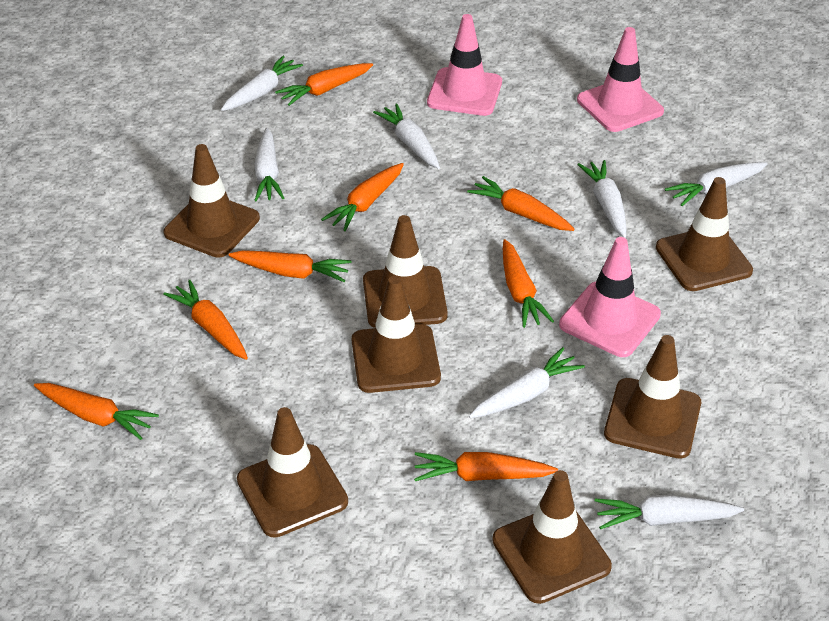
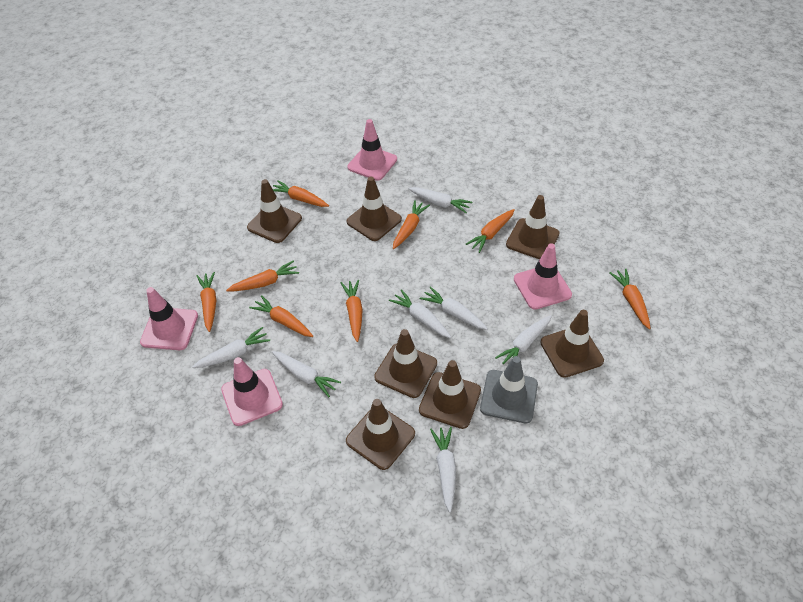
grey traffic cone: none = 0 -> [480,356,538,423] = 1
pink traffic cone: [427,14,502,116] [559,237,661,357] [577,27,664,132] = 3 -> [140,287,198,350] [221,357,283,426] [347,119,397,181] [514,244,572,310] = 4

